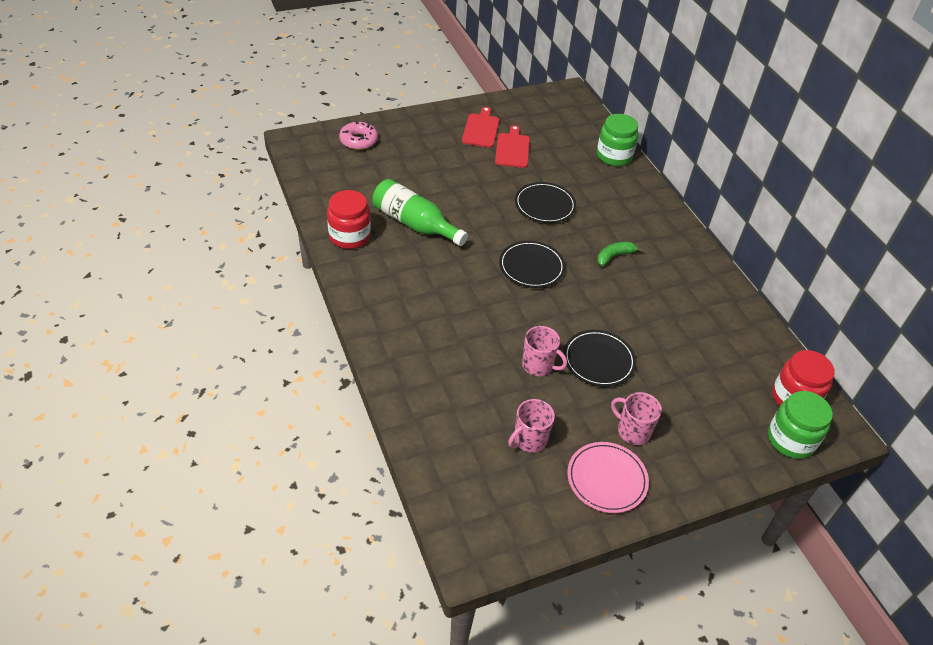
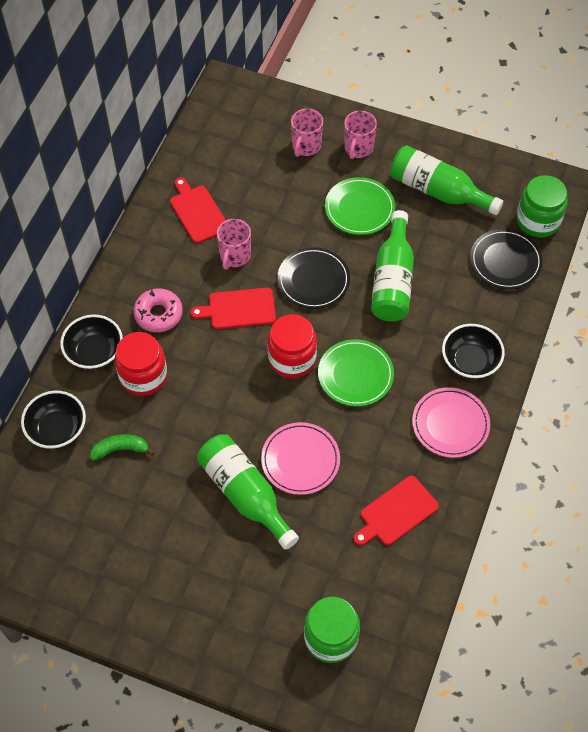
black bowl: none = 0 -> [21,391,86,449] [60,315,123,370] [442,324,505,379] = 3
black plate: [499,241,565,288] [515,182,576,223] [564,330,636,387] = 3 -> [277,247,350,309] [470,229,543,289] = 2
green bottle: [372,179,468,246] = 1 -> [197,434,299,550] [371,210,414,322] [390,145,503,215] = 3
green plate: none = 0 -> [318,339,394,407] [325,177,395,235] = 2
pink plate: [567,442,649,513] = 1 -> [261,422,340,495] [412,387,490,458] = 2
red cutting board: [462,107,500,148] [495,125,530,168] = 2 -> [170,178,226,243] [190,288,276,329] [353,476,439,546] = 3

